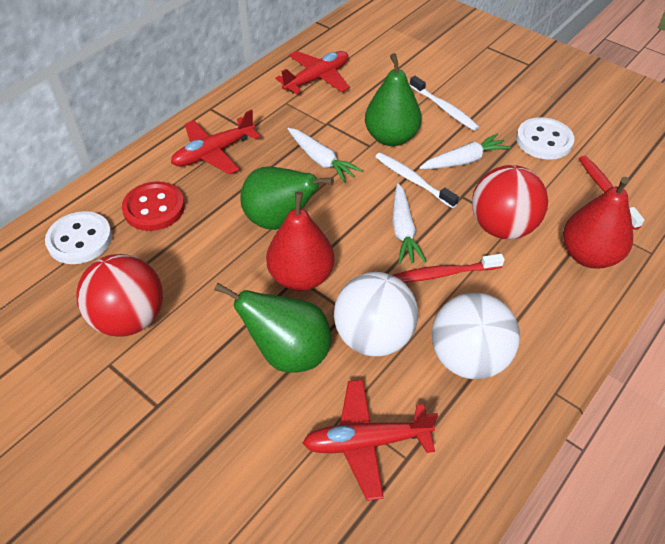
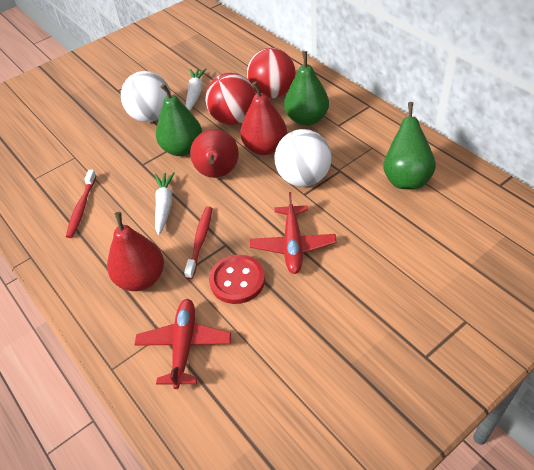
red pear: [266,191,334,291] [563,177,633,269] = 2 -> [107,212,164,291] [190,129,239,178] [240,81,287,155] = 3
red plane: [171,109,260,175] [275,51,349,94] [303,380,438,501] = 3 -> [134,299,231,389] [250,192,336,274] = 2
white button: [45,211,112,264] [516,117,574,160] = 2 -> none = 0
white carrot: [288,128,363,183] [392,183,426,264] [419,133,511,169] = 3 -> [155,172,175,236] [185,68,206,111] = 2
white toothbrush: [375,153,459,208] [410,76,479,131] = 2 -> none = 0

